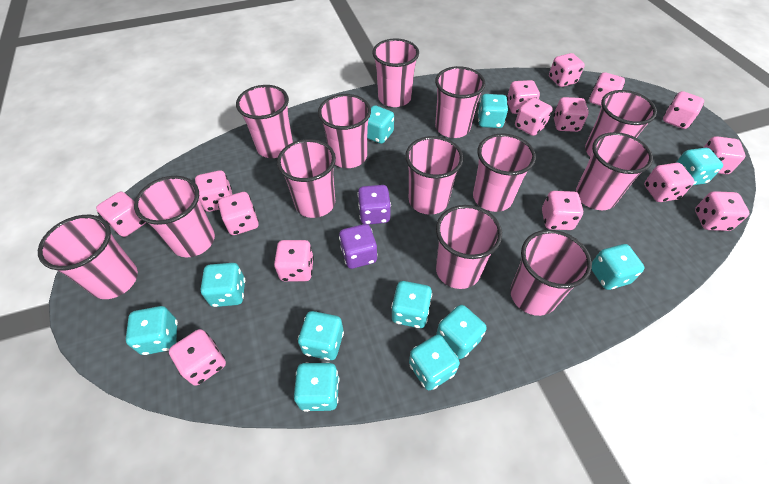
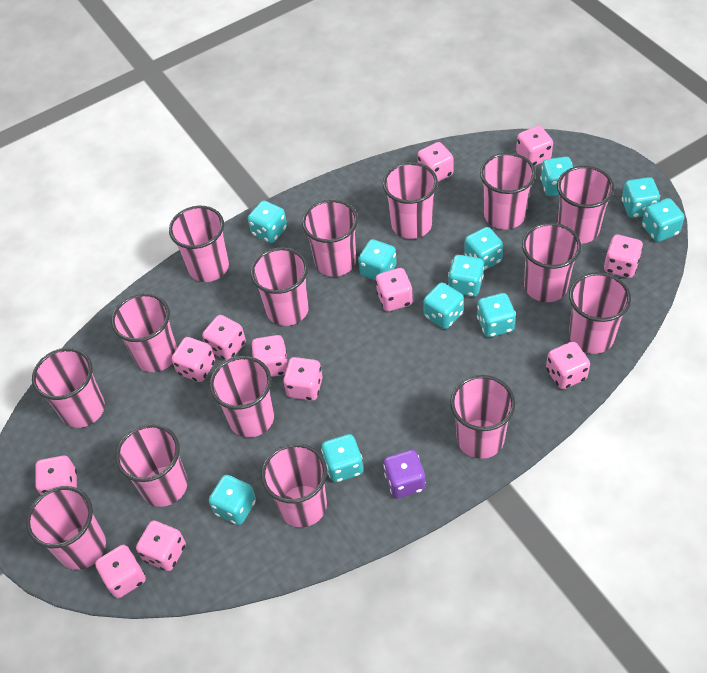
pink cup: [38,215,138,299] [134,176,215,257] [236,85,293,158] [277,139,336,218] [318,94,371,168] [372,38,419,107] [405,136,463,215] [435,66,486,138] [436,205,502,289] [473,134,536,212] [510,230,592,316] [576,132,653,210] [585,90,657,157] = 13 -> [26,486,106,570] [32,348,105,428] [111,293,177,372] [115,424,188,507] [169,206,229,282] [209,356,274,437] [250,247,309,326] [261,443,327,527] [302,199,358,277] [383,162,438,239] [450,375,515,459] [480,153,536,230] [522,223,581,302] [557,166,614,244] [569,272,631,354] = 15
pink dice: [96,192,147,237] [169,329,226,386] [195,170,232,212] [218,192,259,235] [274,240,314,281] [507,80,540,114] [515,97,553,136] [542,191,583,230] [549,53,585,87] [553,97,589,132] [589,72,625,106] [644,163,694,202] [663,91,704,129] [695,191,749,231] [703,136,745,174] = 15 -> [35,456,77,495] [95,545,146,598] [136,521,186,571] [171,337,215,382] [202,315,246,360] [251,335,288,377] [283,357,323,401] [375,268,413,312] [418,142,454,182] [516,126,553,166] [546,342,590,389] [604,235,643,278] = 12
purple dice: [339,224,378,269] [358,185,391,225] = 2 -> [383,450,426,498] = 1

